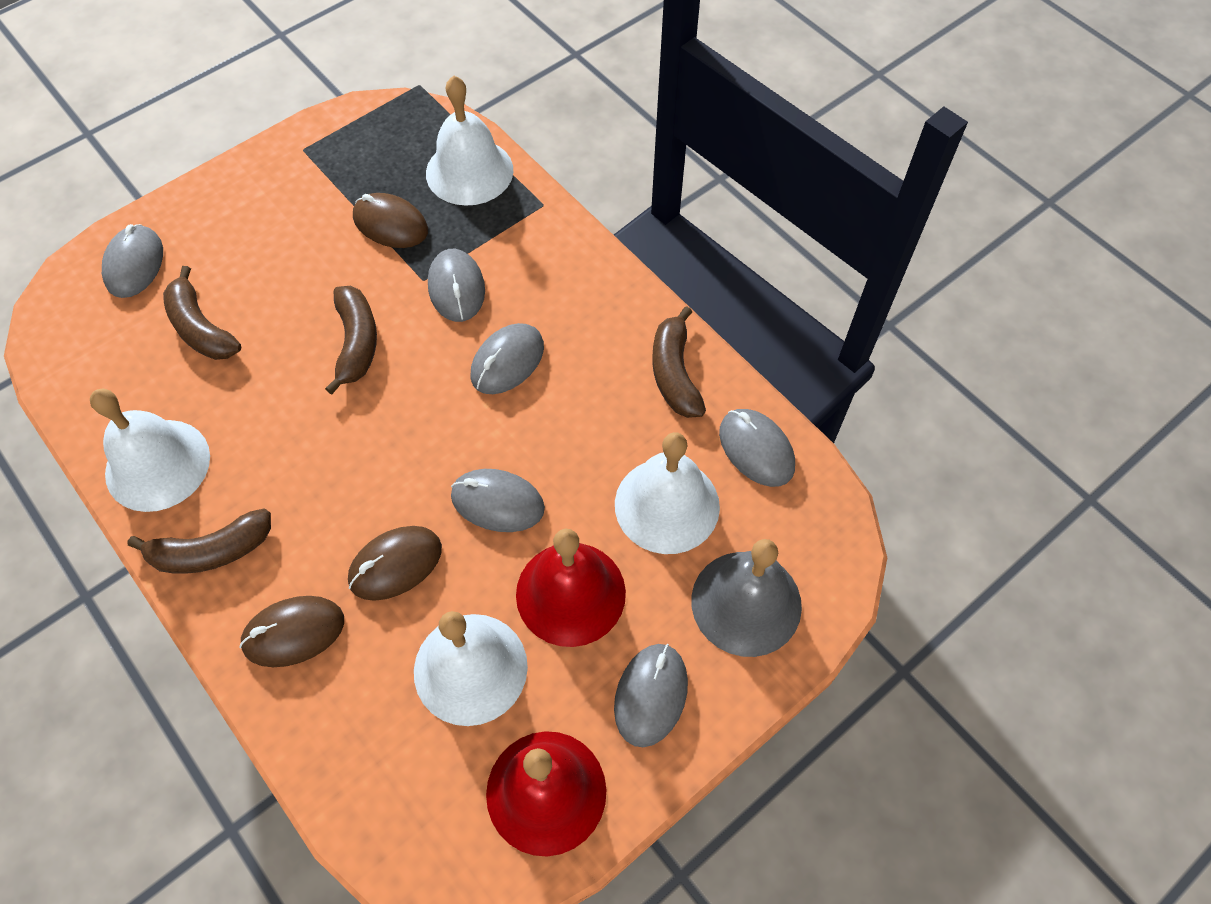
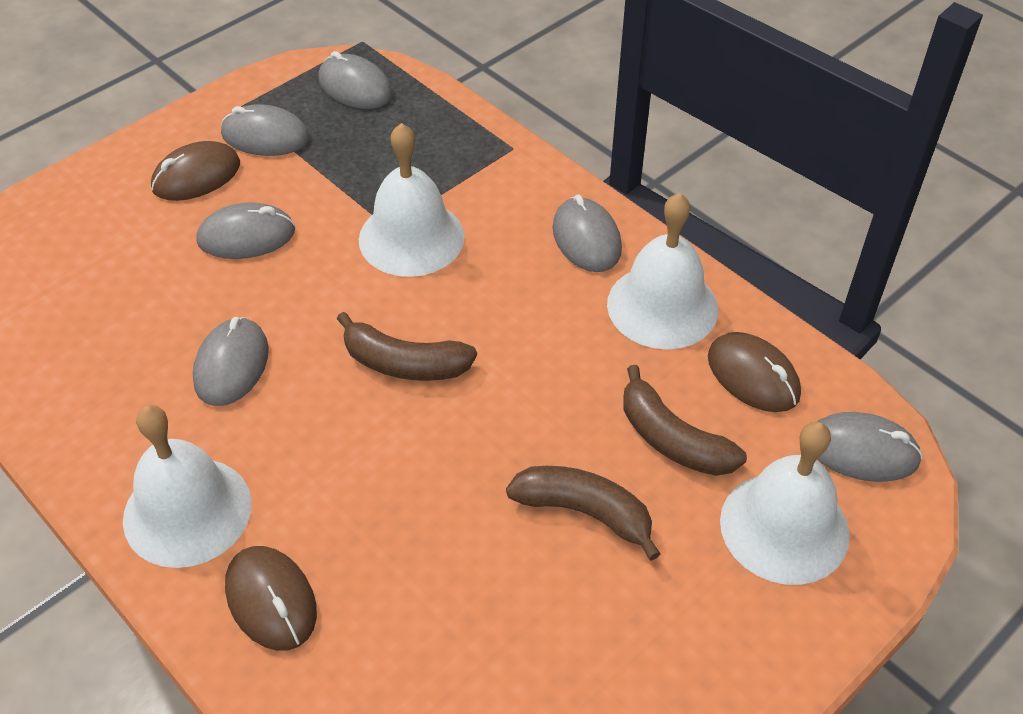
brown banana: [127,508,271,574] [163,266,241,360] [325,286,377,395] [652,306,706,418] = 4 -> [337,312,477,381] [506,466,660,561] [623,365,747,476] = 3
grey bell: [691,539,802,657] = 1 -> none = 0
red bell: [486,731,606,856] [516,529,626,647] = 2 -> none = 0

